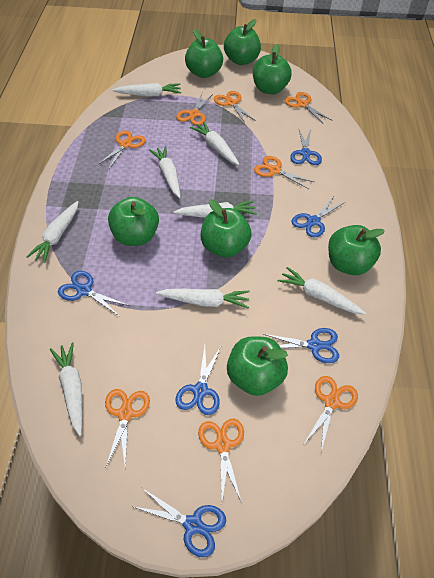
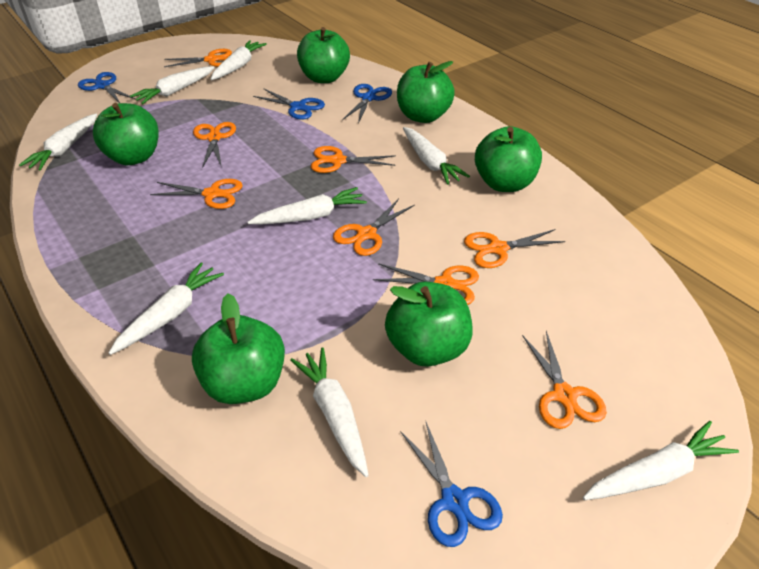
blue scissors: [58,271,129,316] [134,488,226,557] [176,346,221,415] [263,328,339,363] [290,129,322,165] [292,196,345,237] = 6 -> [78,72,135,103] [253,89,325,120] [342,84,392,123] [400,422,503,547] = 4
green apple: [108,197,159,246] [185,29,223,78] [201,199,252,258] [224,19,261,65] [227,336,288,396] [253,44,292,94] [328,225,385,275] = 7 -> [93,103,159,165] [192,294,285,404] [297,27,350,83] [385,281,473,367] [397,61,455,123] [475,126,542,192] = 6

